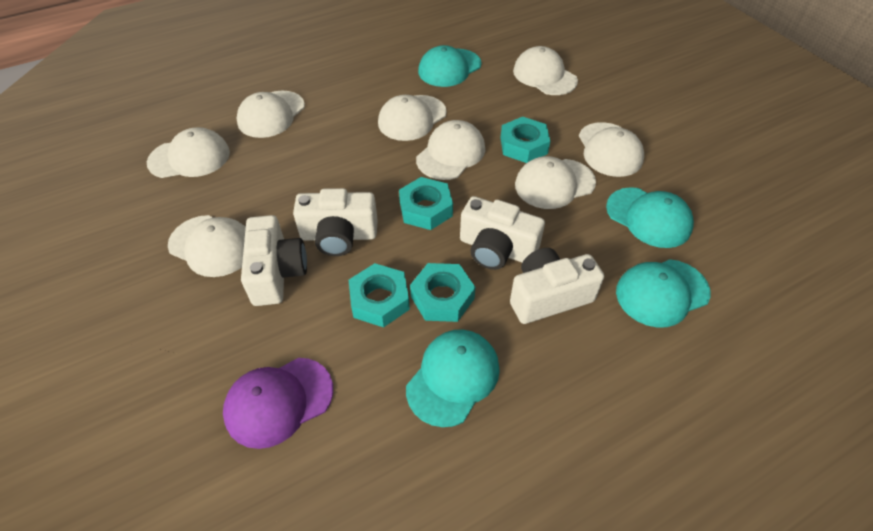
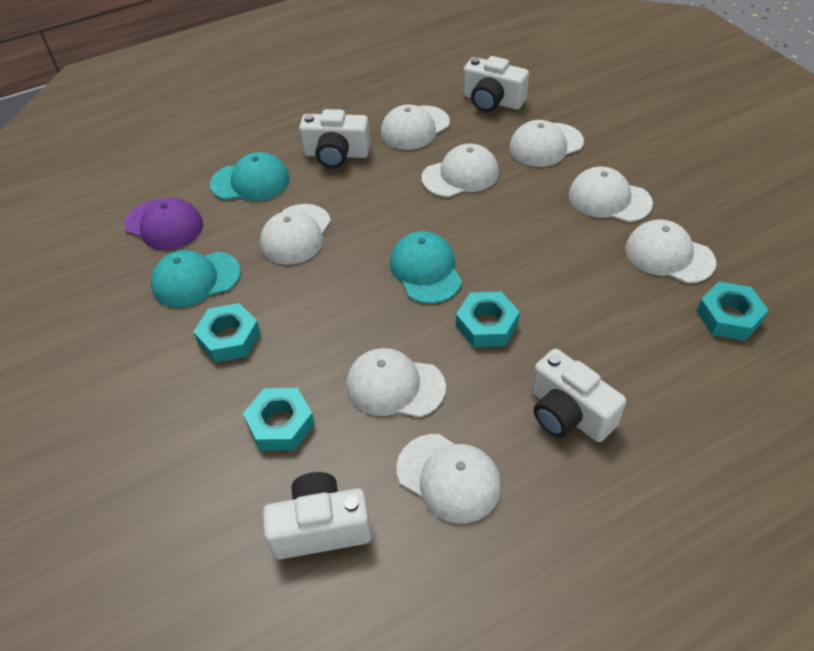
turquoise cap: [406,329,500,427] [418,45,481,87] [606,187,694,248] [616,259,711,328] = 4 -> [151,250,241,307] [210,152,290,201] [390,231,462,304] = 3

